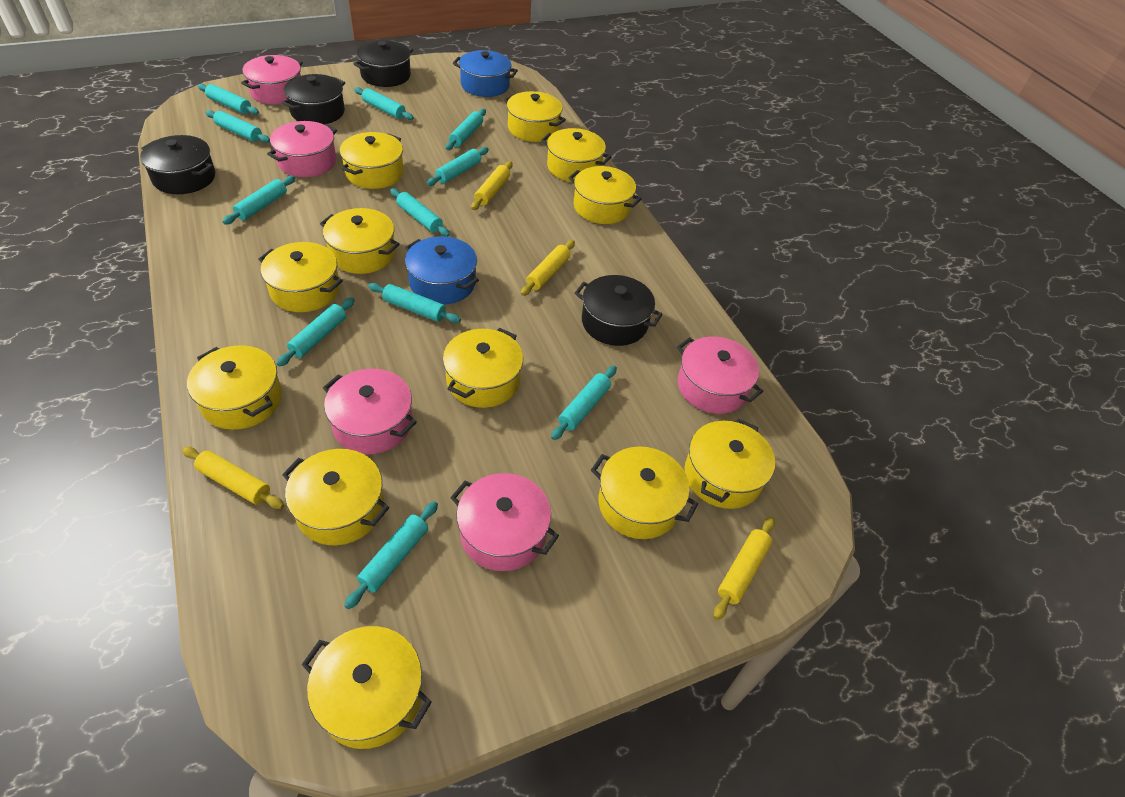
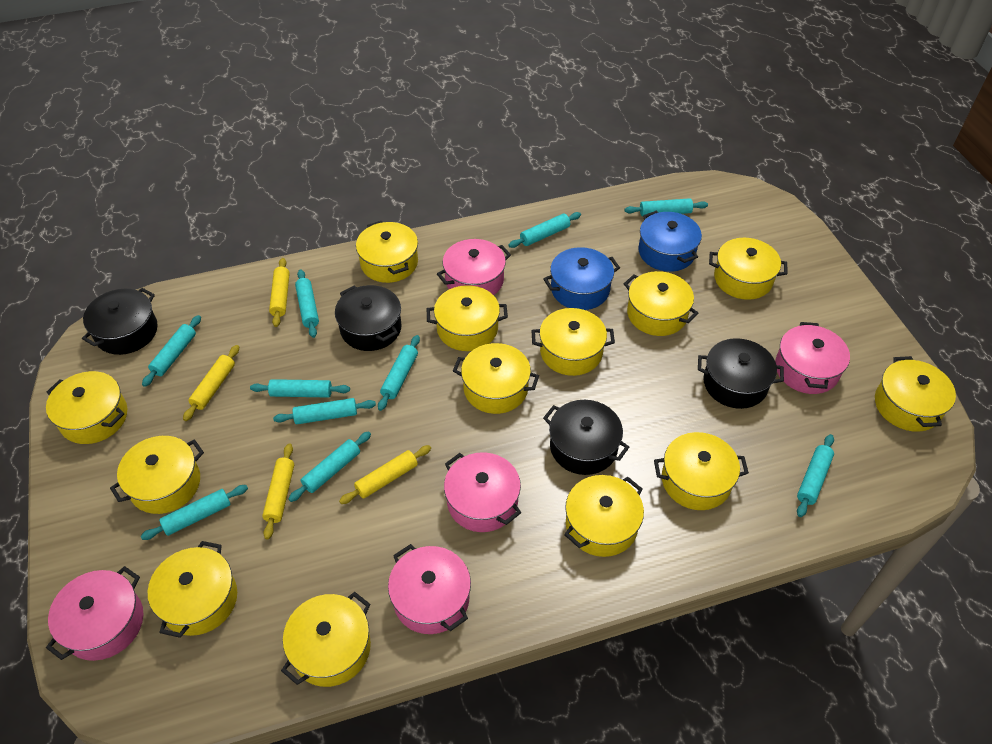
turquoise rolling pin: [198,84,259,115] [205,110,270,143] [222,176,295,224] [276,297,355,366] [344,501,438,609] [354,87,414,120] [368,283,461,323] [390,188,450,237] [427,147,489,186] [446,109,486,150] [551,366,617,440] = 11 -> [141,485,248,540] [142,315,201,387] [250,379,350,397] [273,398,376,424] [288,431,371,502] [295,269,319,338] [378,335,420,411] [508,212,581,248] [625,198,708,216] [797,434,834,517] = 10
yellow pot: [187,345,282,430] [258,242,343,312] [282,449,389,546] [301,626,432,749] [320,208,400,274] [340,132,404,189] [443,328,523,408] [504,91,566,142] [541,128,611,182] [569,166,641,224] [591,446,698,539] [685,419,775,509] = 12 -> [46,371,127,444] [110,436,204,514] [148,541,237,638] [281,592,371,687] [356,221,418,283] [427,285,508,351] [453,343,539,414] [532,308,615,376] [564,475,644,557] [624,271,698,336] [654,432,749,510] [709,238,787,300] [875,356,956,432] = 13

